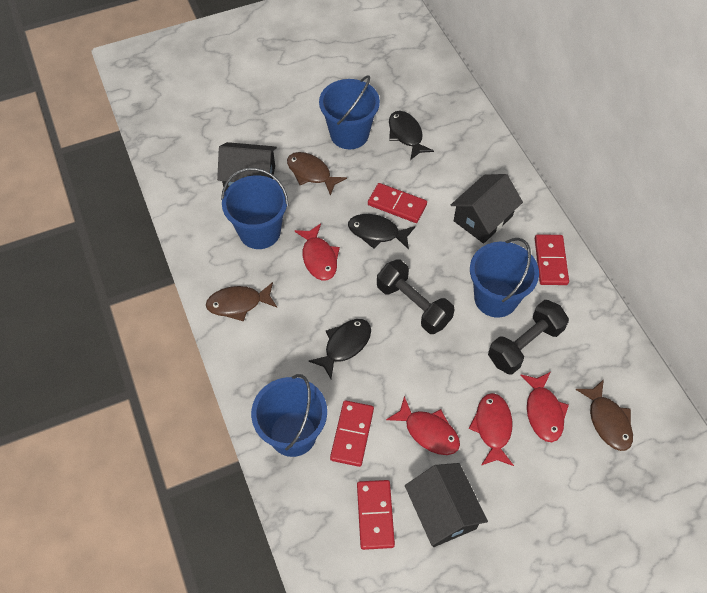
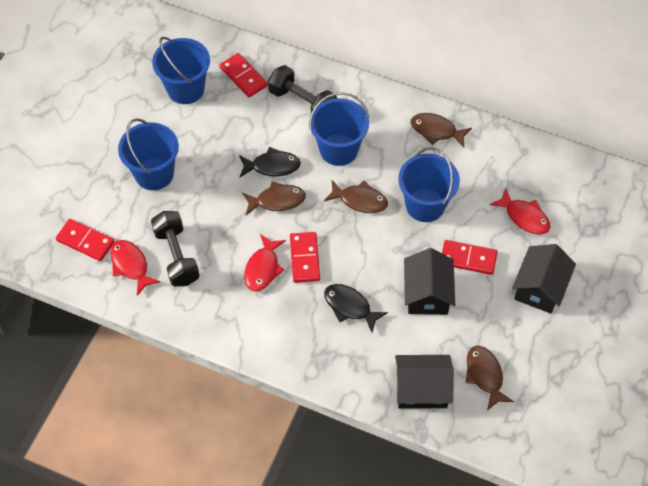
black fish: [308,319,371,379] [348,214,415,250] [389,111,434,160] = 3 -> [239,147,301,177] [324,284,388,332] = 2
brown fish: [206,282,277,321] [287,152,347,196] [575,379,633,451] = 3 -> [242,181,306,215] [324,180,388,213] [411,113,472,148] [466,346,514,411] = 4
red fish: [294,223,340,281] [386,396,460,455] [468,393,514,466] [520,372,569,442] = 4 -> [110,240,161,296] [244,234,286,291] [490,188,551,234] = 3

